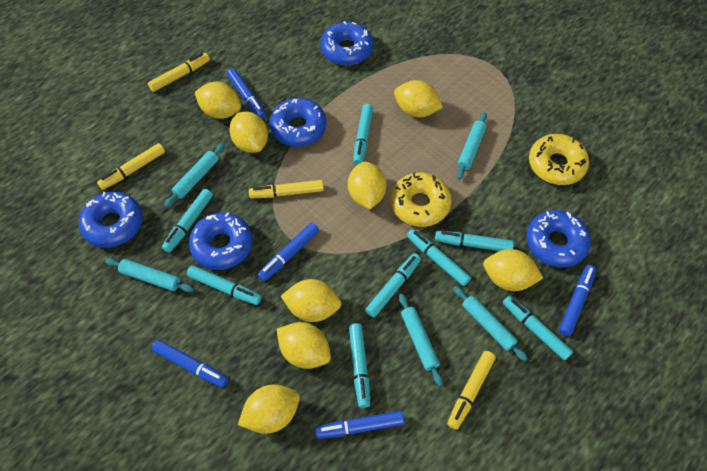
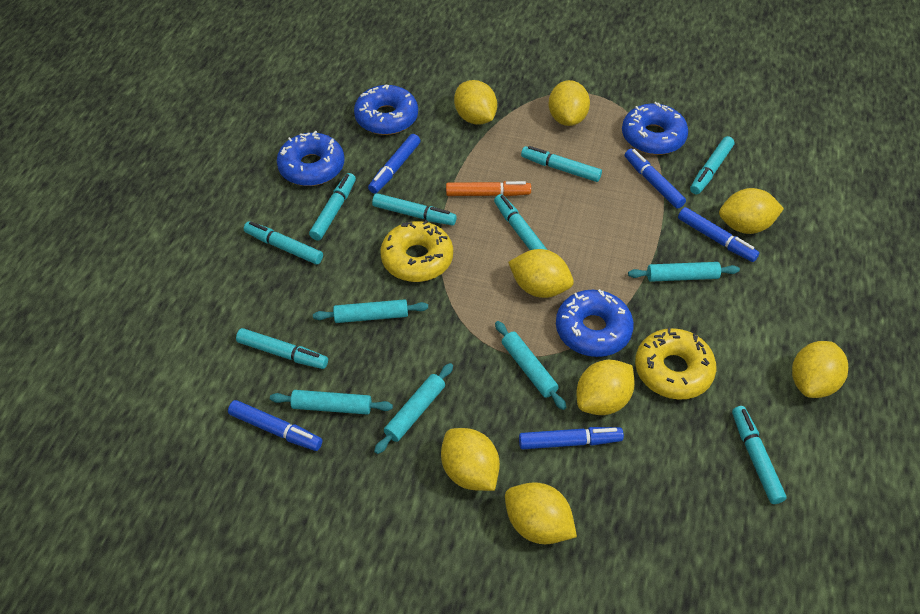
blue donut: [79,192,142,248] [189,212,253,270] [269,98,327,147] [320,21,373,65] [527,210,591,268] = 5 -> [277,131,345,186] [354,85,418,135] [556,289,634,357] [622,102,688,155] = 4
orange marker: none = 0 -> [446,181,531,197] = 1
yellow marker: [97,143,165,190] [148,53,210,92] [249,180,324,199] [447,351,496,430] = 4 -> none = 0

